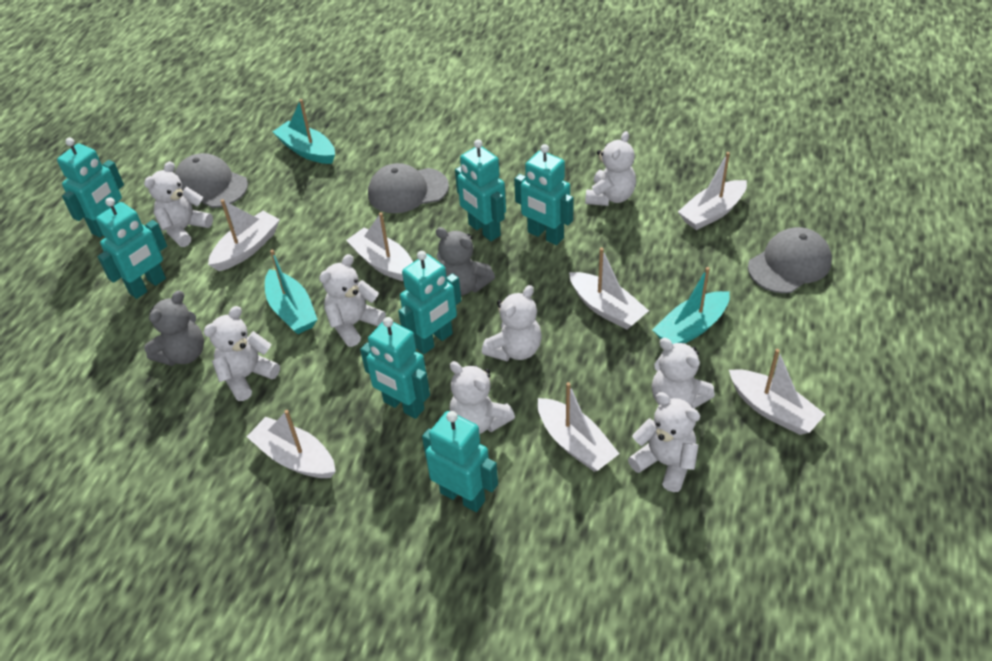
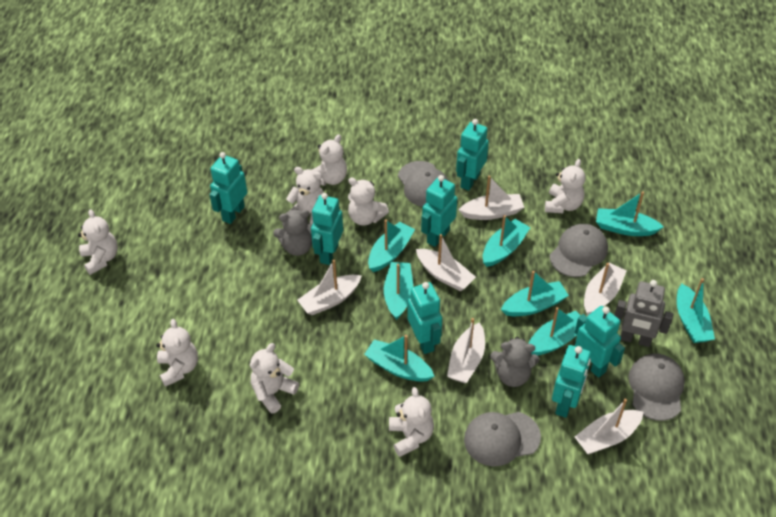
grey cap: [174,153,248,208] [368,163,449,213] [748,227,832,293] = 3 -> [398,161,449,207] [464,412,541,466] [550,224,608,277] [628,353,685,421] = 4
grey robot: none = 0 -> [615,280,673,347] = 1
turquoise boat: [265,250,318,334] [273,99,335,164] [652,267,730,344] = 3 -> [364,335,434,382] [368,219,415,272] [384,262,413,320] [483,215,531,267] [501,271,569,316] [528,307,581,355] [596,192,664,236] [677,278,715,343] = 8
white boat: [208,199,280,271] [247,410,336,478] [346,212,413,281] [538,382,619,472] [569,248,649,330] [678,152,747,230] [729,349,825,435] = 7 -> [297,259,362,315] [416,234,476,291] [447,318,485,383] [459,176,524,220] [575,399,643,454] [584,263,626,316] = 6

